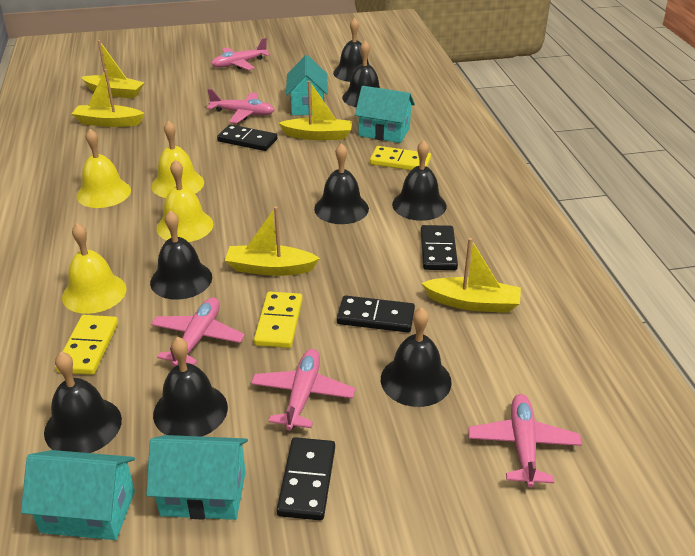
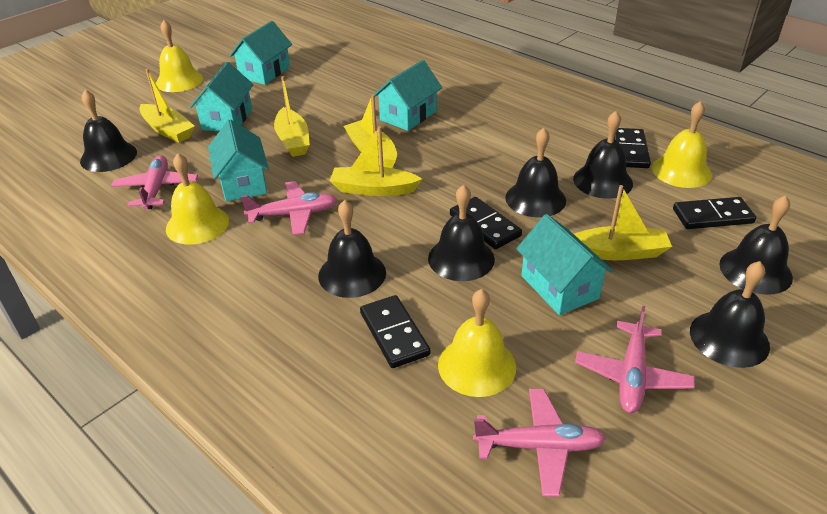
black bell: [44,352,122,453] [150,210,212,300] [153,337,228,437] [314,143,369,224] [333,17,369,82] [342,41,380,107] [381,307,452,407] [392,140,447,221] = 8 -> [80,90,137,172] [318,200,386,298] [428,185,495,281] [505,128,566,217] [573,111,633,199] [690,261,770,368] [719,195,793,295] = 7
pink plane: [151,297,245,367] [207,89,275,123] [212,38,270,70] [251,349,355,430] [468,394,582,488] = 5 -> [111,155,198,209] [241,181,338,235] [473,388,606,497] [575,306,695,413] = 4
turquoise house: [21,450,135,540] [146,435,248,520] [286,55,328,115] [355,86,415,143] = 4 -> [190,62,254,131] [208,119,269,202] [229,21,292,85] [374,60,442,131] [516,214,614,315] = 5
yellow domino: [55,315,118,375] [254,291,303,348] [370,146,431,170] = 3 -> none = 0

